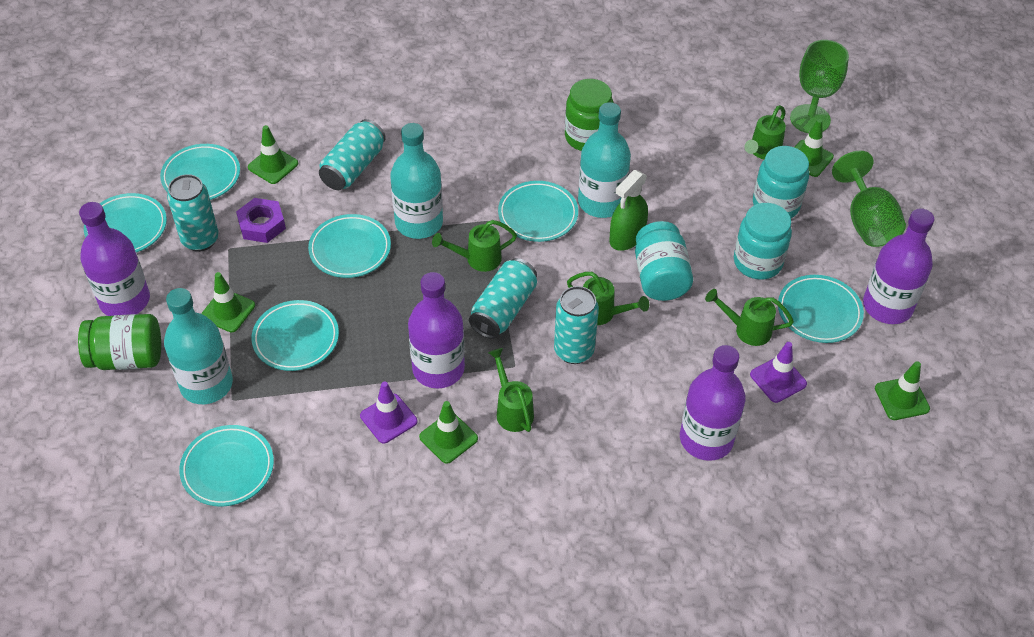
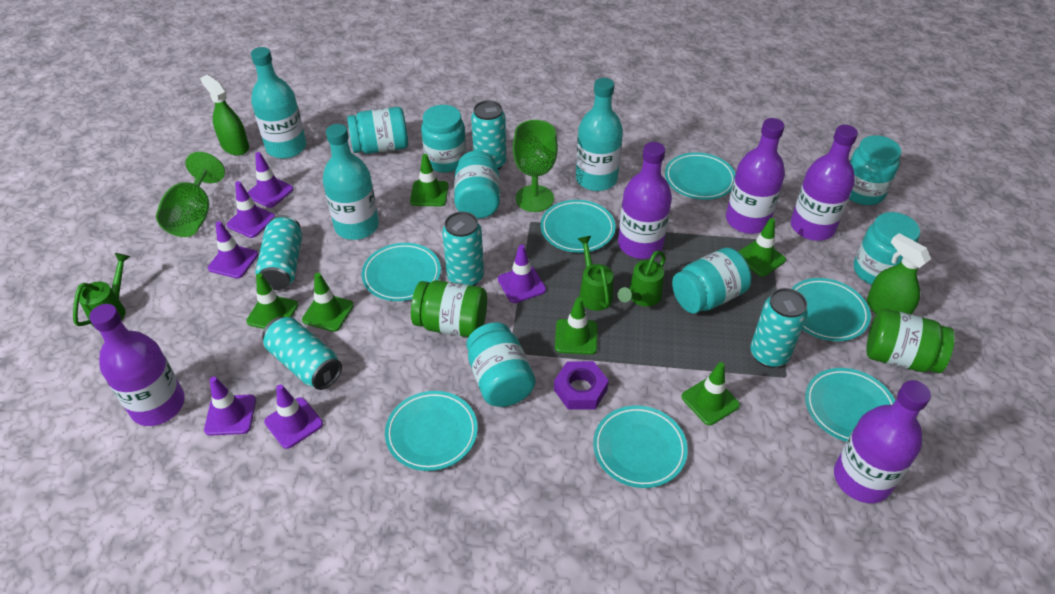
green spray bottle: [609,170,648,251] = 1 -> [200,75,249,155] [867,233,931,314] = 2
green traffic cone: [201,272,255,333] [248,125,298,184] [419,401,478,464] [794,119,834,177] [875,361,930,420] = 5 -> [246,273,298,329] [302,273,354,332] [410,154,449,206] [555,297,597,355] [681,362,740,425] [738,218,786,277] = 6
green watering can: [432,220,517,272] [488,348,534,432] [567,272,649,325] [705,289,794,346] [744,105,786,159] = 5 -> [73,253,130,327] [578,236,613,311] [618,250,666,307] = 3
purple bottle: [79,202,150,316] [408,272,465,388] [680,345,746,461] [863,209,934,324] = 4 -> [89,304,185,426] [618,142,672,259] [726,118,785,234] [791,125,858,241] [834,380,931,503] = 5
purple traffic cone: [360,381,417,444] [750,342,807,403] = 2 -> [204,377,256,436] [208,221,258,279] [226,181,275,238] [248,152,293,208] [264,384,323,449] [498,244,546,303] = 6
turquoise can: [167,174,219,252] [319,119,386,190] [469,258,537,339] [554,286,599,364] = 4 -> [255,215,302,290] [262,317,342,390] [442,211,484,286] [471,100,506,170] [750,288,808,368] = 5
turquoise jar: [635,221,693,301] [734,203,792,280] [753,146,809,218] = 3 -> [347,107,408,154] [421,105,466,173] [454,151,500,219] [466,322,535,407] [672,248,751,314] [849,135,901,205] [854,212,920,285] = 7

